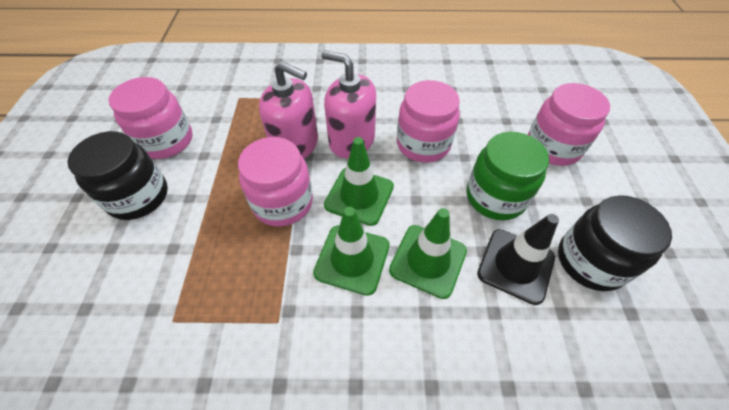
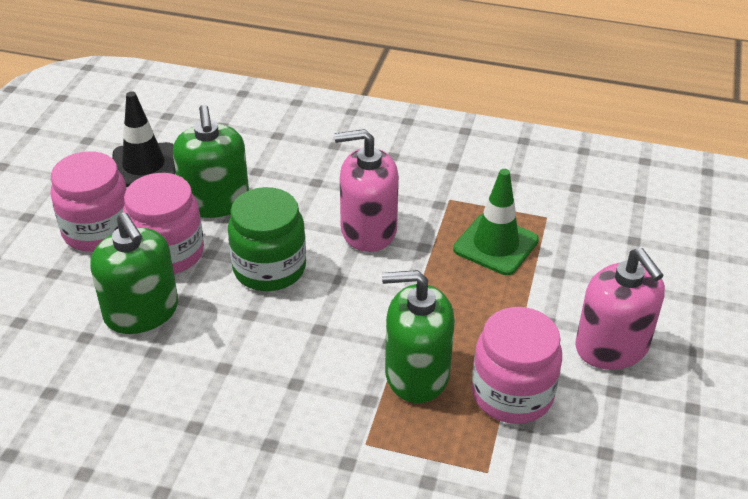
black jar: [67,131,168,220] [558,195,672,291] = 2 -> none = 0
green soap dispenser: none = 0 -> [90,213,178,334] [173,105,249,218] [382,270,455,403] = 3
green traffic cone: [313,207,389,296] [324,137,394,226] [389,208,467,299] = 3 -> [453,169,539,275] = 1
pink jar: [109,77,192,159] [238,137,313,227] [397,80,460,163] [528,83,610,166] = 4 -> [50,151,127,252] [123,173,204,274] [472,307,562,424] = 3

